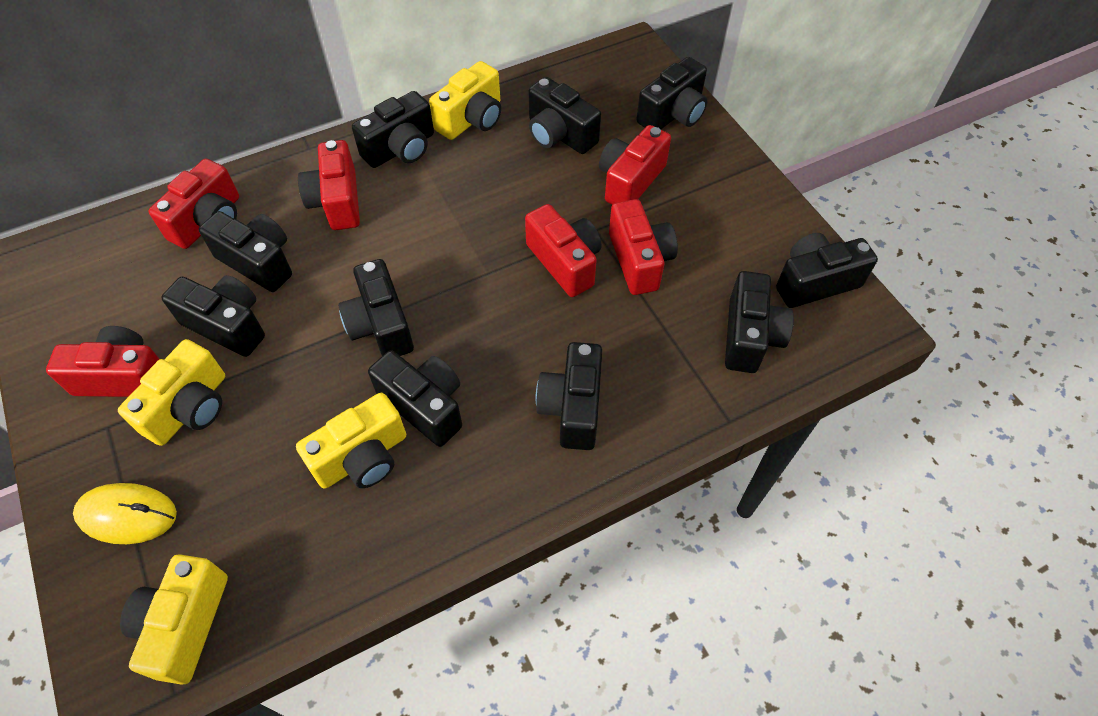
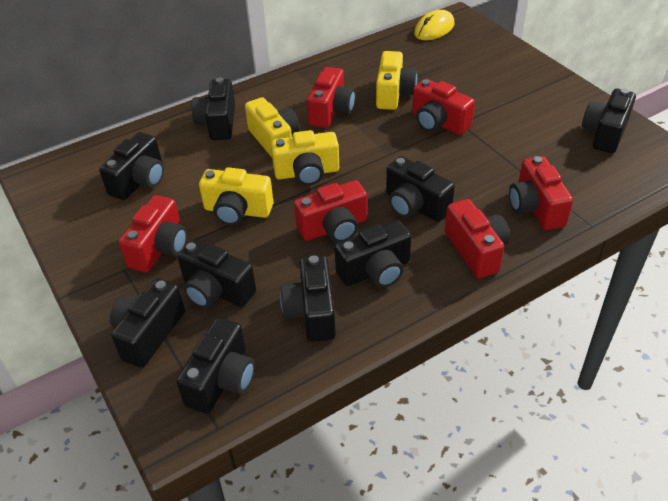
black camera: [161,275,265,357] [199,211,292,292] [338,259,414,356] [352,91,434,168] [368,350,462,447] [528,77,601,154] [536,342,602,450] [636,57,707,129] [725,271,794,373] [776,233,878,308] = 10 -> [99,132,164,200] [110,278,185,368] [176,318,255,414] [177,240,256,308] [191,78,235,140] [280,255,336,342] [334,220,412,288] [386,156,455,222] [582,89,636,153] = 9

